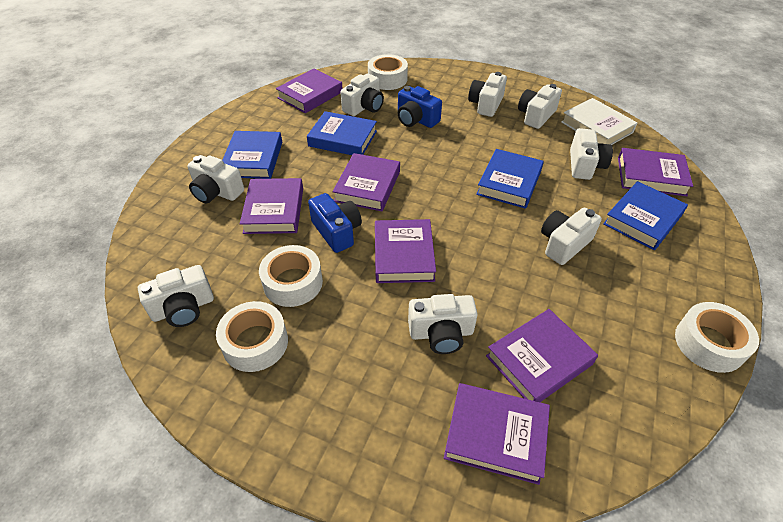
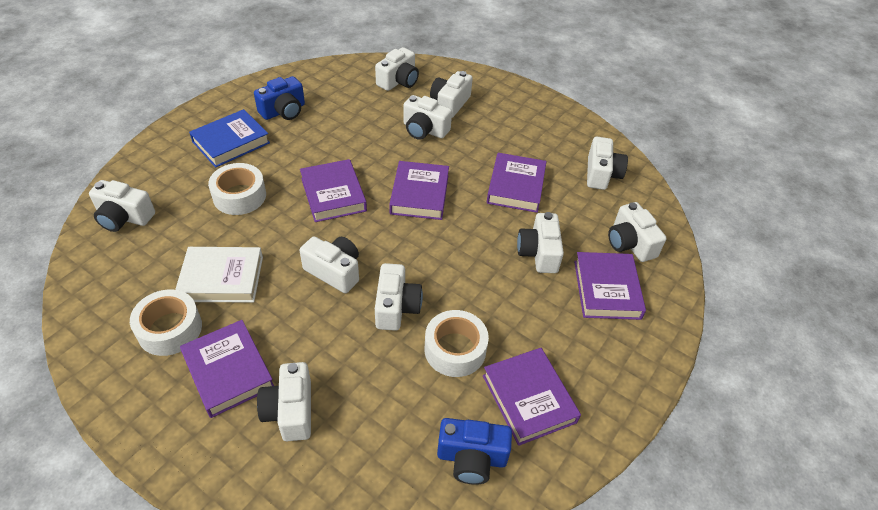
blue book: [223,131,282,179] [307,111,377,155] [476,149,544,209] [603,181,688,250] = 4 -> [189,109,270,168] = 1
purple book: [240,178,303,234] [276,68,343,113] [332,153,400,211] [375,219,436,283] [444,383,550,485] [486,309,598,402] [618,148,693,196] = 7 -> [180,320,274,418] [300,159,367,222] [389,161,449,220] [483,348,581,446] [487,153,547,213] [574,252,646,320] = 6
white camera: [138,265,214,327] [187,155,244,203] [340,73,384,116] [408,294,478,354] [468,72,507,117] [518,84,562,129] [541,208,602,265] [570,128,613,180] = 8 -> [89,180,155,232] [257,362,311,441] [300,236,359,293] [375,47,419,91] [375,263,423,331] [403,95,452,140] [430,71,473,118] [517,212,564,273] [587,137,628,190] [608,202,666,262] = 10
white tape: [216,301,288,372] [259,245,323,307] [368,54,408,90] [675,302,759,373] = 4 -> [130,289,202,356] [208,163,266,215] [425,310,489,377] = 3

